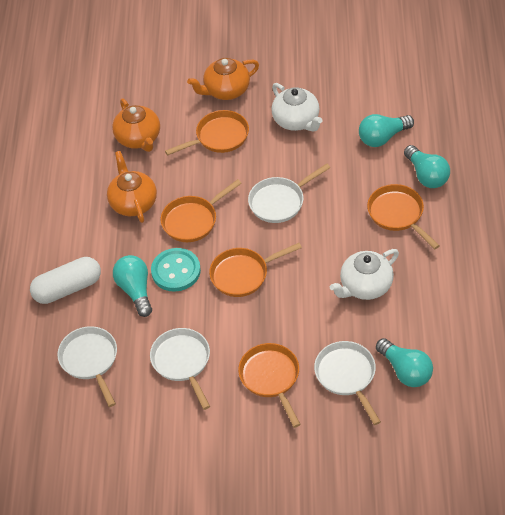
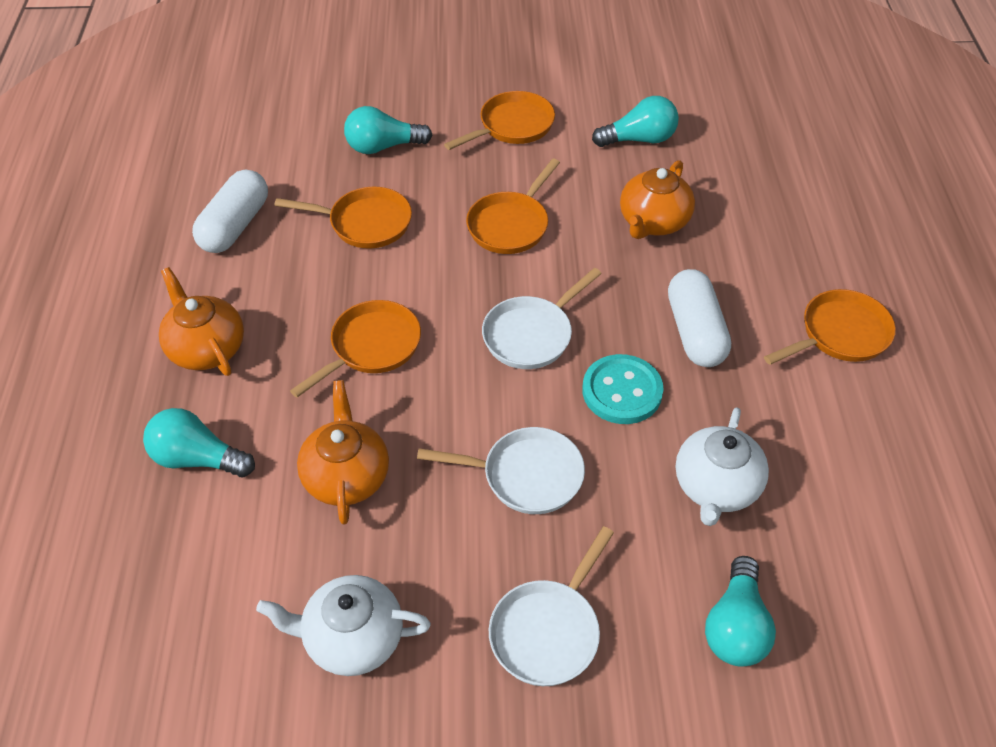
white capsule: [30,257,101,304] = 1 -> [192,169,268,253] [668,269,731,367] = 2
white pan: [57,326,117,407] [150,328,210,410] [248,164,331,223] [314,341,381,425] = 4 -> [417,427,585,514] [482,268,602,369] [489,526,614,686] = 3

